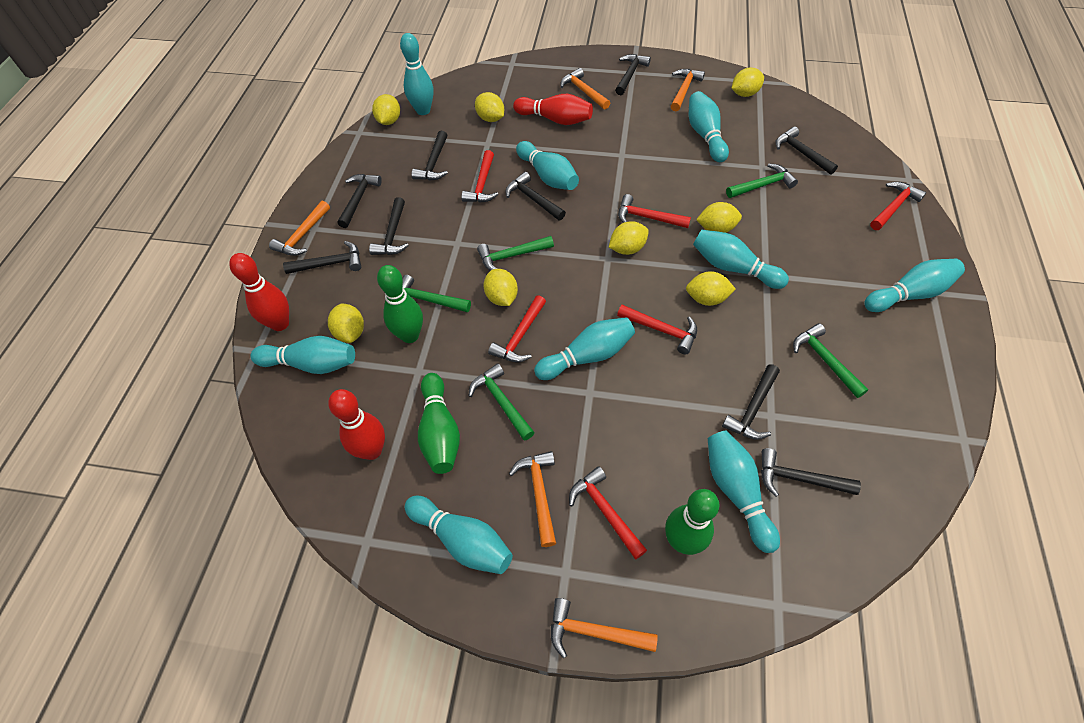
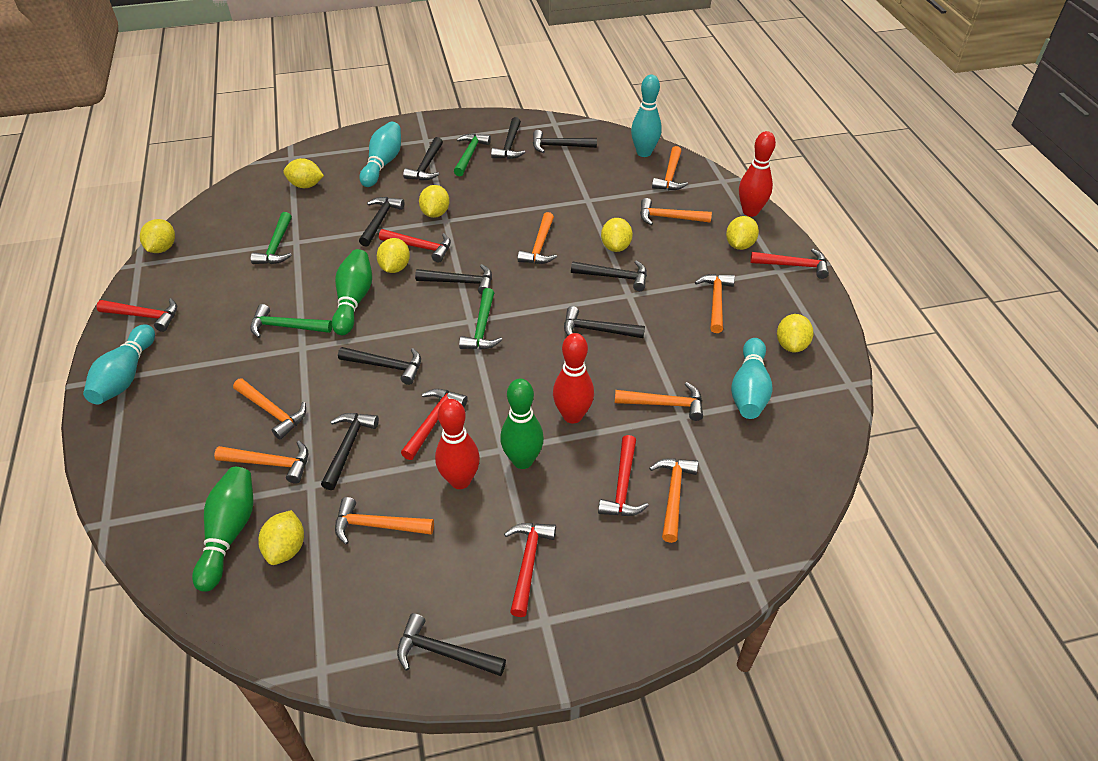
black hammer: [283,241,361,274] [337,174,382,228] [369,197,409,255] [411,131,448,181] [505,172,566,220] [615,54,651,95] [722,364,780,440] [761,448,861,497] [775,127,838,175] = 9 -> [321,413,379,490] [338,347,421,385] [359,197,404,247] [397,613,506,676] [403,137,443,181] [415,264,492,295] [491,117,526,159] [533,130,597,153] [564,306,645,338] [571,260,647,291] = 10
green hammer: [402,275,471,312] [469,363,535,441] [477,236,554,271] [726,163,798,198] [793,323,869,398] = 5 -> [250,304,332,338] [251,212,292,264] [454,133,491,177] [459,288,503,350] = 4
orange hammer: [269,201,330,256] [509,451,556,547] [551,598,658,658] [560,68,610,109] [671,69,705,111] = 5 -> [214,441,308,484] [233,378,306,440] [335,497,434,545] [517,212,557,264] [615,382,703,421] [640,198,712,225] [649,458,698,543] [652,146,688,190] [695,274,735,333] = 9
turquoise bowling pin: [250,336,355,374] [400,33,434,115] [405,496,513,574] [516,141,579,190] [534,317,635,380] [689,91,729,162] [693,230,789,289] [708,431,780,553] [864,259,965,312] = 9 -> [83,324,155,404] [359,122,401,187] [631,75,662,157] [731,338,773,419] = 4

